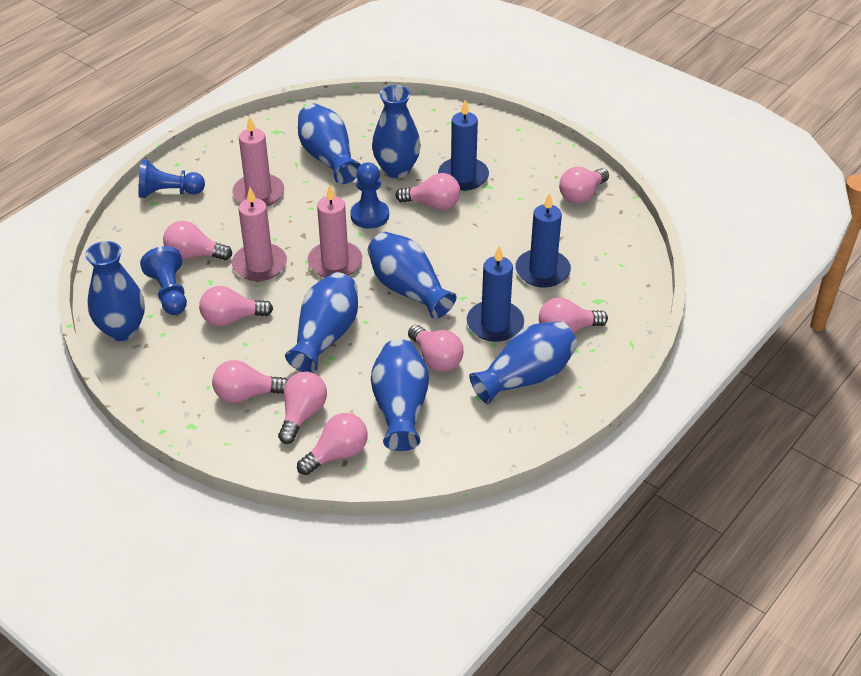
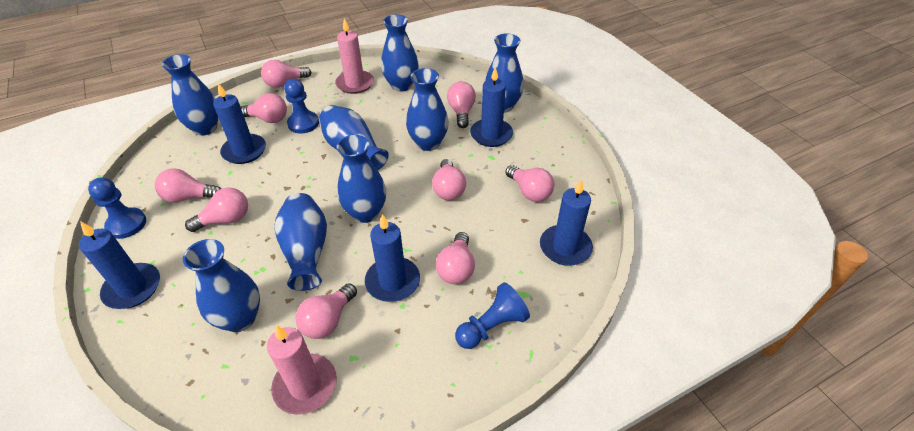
blue candle: [438,100,489,191] [467,246,524,342] [516,193,571,288] = 3 -> [79,221,160,309] [213,83,266,164] [365,214,420,302] [470,67,513,147] [540,179,593,266] = 5
blue vase: [85,241,145,341] [285,272,358,373] [298,103,361,184] [368,232,456,319] [371,339,429,451] [372,85,421,178] [469,321,577,404] = 7 -> [162,54,218,136] [183,239,260,332] [274,193,327,291] [319,105,389,170] [336,135,386,223] [381,14,419,92] [406,68,448,151] [485,33,524,113] = 8
pink candle: [232,116,284,206] [232,188,287,281] [307,185,362,278] = 3 -> [267,325,337,415] [335,18,374,94] = 2

